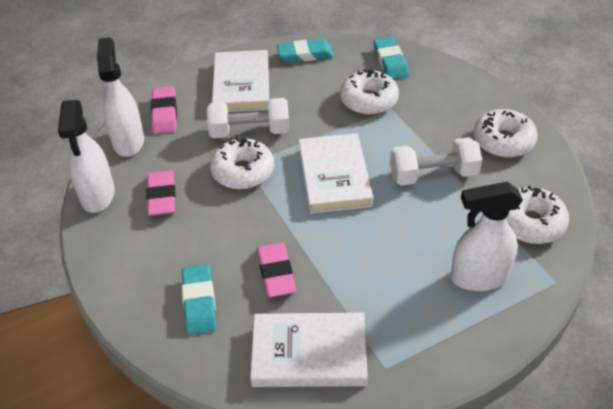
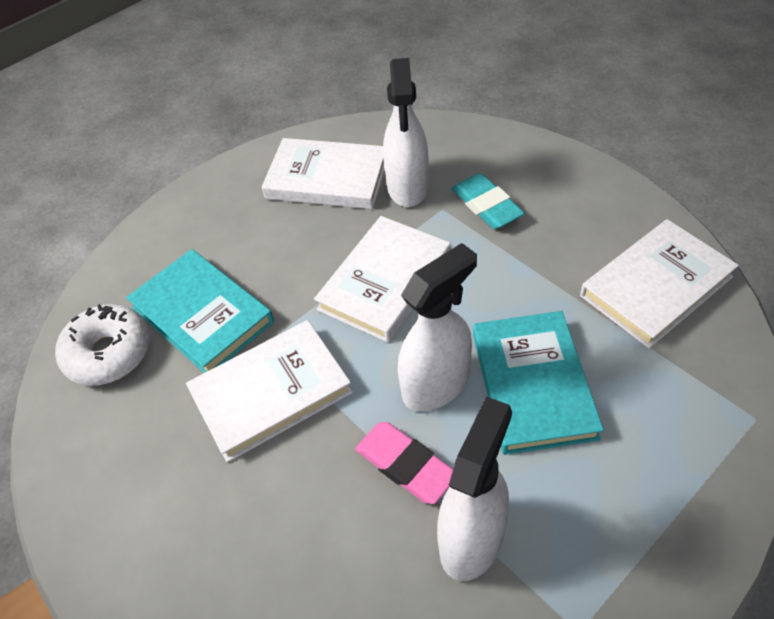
pink eraser: [146,170,175,216] [151,86,177,134] [257,243,296,297] = 3 -> [355,422,453,504] = 1
turquoise book: none = 0 -> [126,249,274,373] [473,311,604,455] = 2
turquoise eraser: [182,264,216,335] [277,39,334,62] [373,37,409,79] = 3 -> [452,173,525,229] = 1
white book: [212,50,269,112] [250,313,368,387] [299,133,373,214] = 3 -> [186,320,353,463] [262,138,385,209] [314,216,451,343] [580,219,739,348] = 4
white donut: [210,138,274,190] [340,69,399,115] [473,109,538,158] [506,186,569,244] = 4 -> [55,304,150,386] = 1
white dumbbell: [207,98,289,138] [390,137,482,186] = 2 -> none = 0

